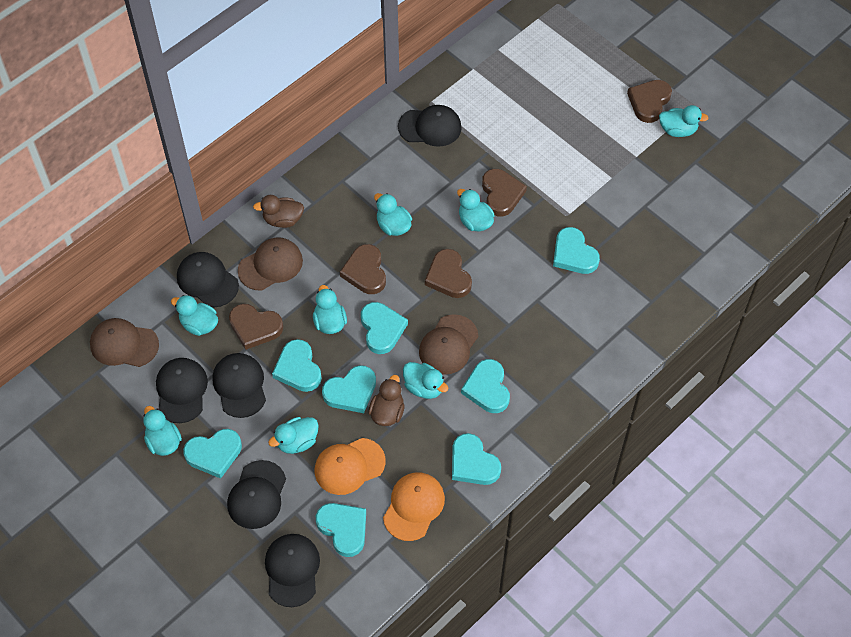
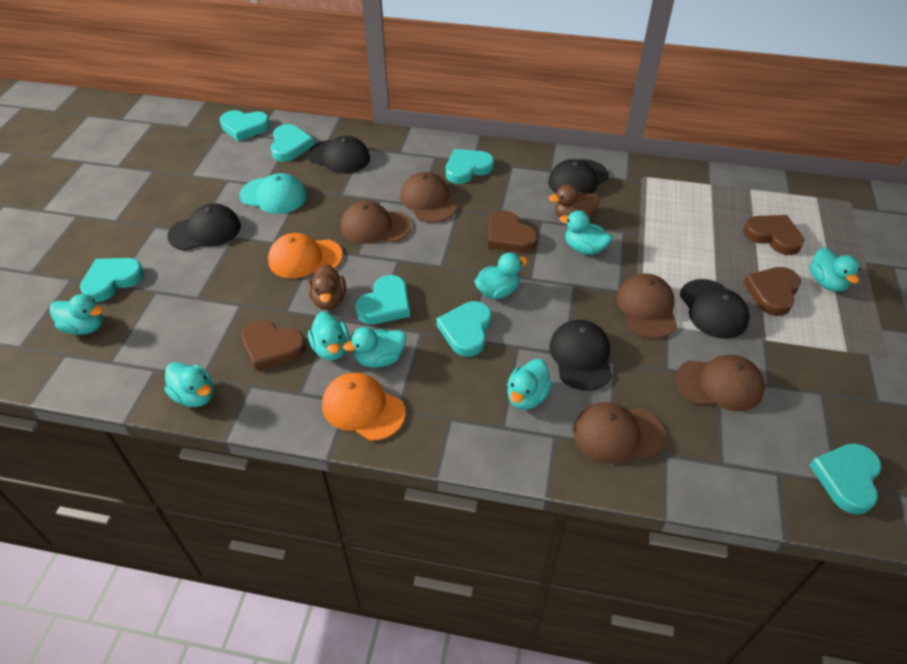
black cap: [156,358,208,423] [177,252,239,307] [212,353,266,418] [227,460,286,529] [265,534,320,607] [398,105,462,147] = 6 -> [167,203,241,250] [308,136,370,174] [548,159,609,194] [549,320,613,391] [680,279,750,339] = 5
brown cap: [90,318,159,367] [238,237,303,290] [419,314,478,375] = 3 -> [341,201,411,244] [400,172,457,223] [573,402,665,464] [616,273,677,339] [676,355,765,411] = 5
brown heart: [229,304,283,350] [340,244,386,294] [425,249,472,298] [482,169,527,217] [627,80,672,123] = 5 -> [241,320,306,371] [488,211,538,253] [743,215,804,255] [743,267,801,316] = 4
turquoise cap: none = 0 -> [239,173,307,214] = 1
turquoise heart: [183,429,242,479] [272,339,322,392] [316,503,366,557] [322,365,376,413] [361,302,408,354] [452,433,501,485] [461,359,510,413] [553,227,600,274] = 8 -> [80,258,144,302] [220,110,270,142] [271,124,314,162] [355,275,410,324] [436,301,491,357] [446,149,494,184] [809,443,882,515] = 7

